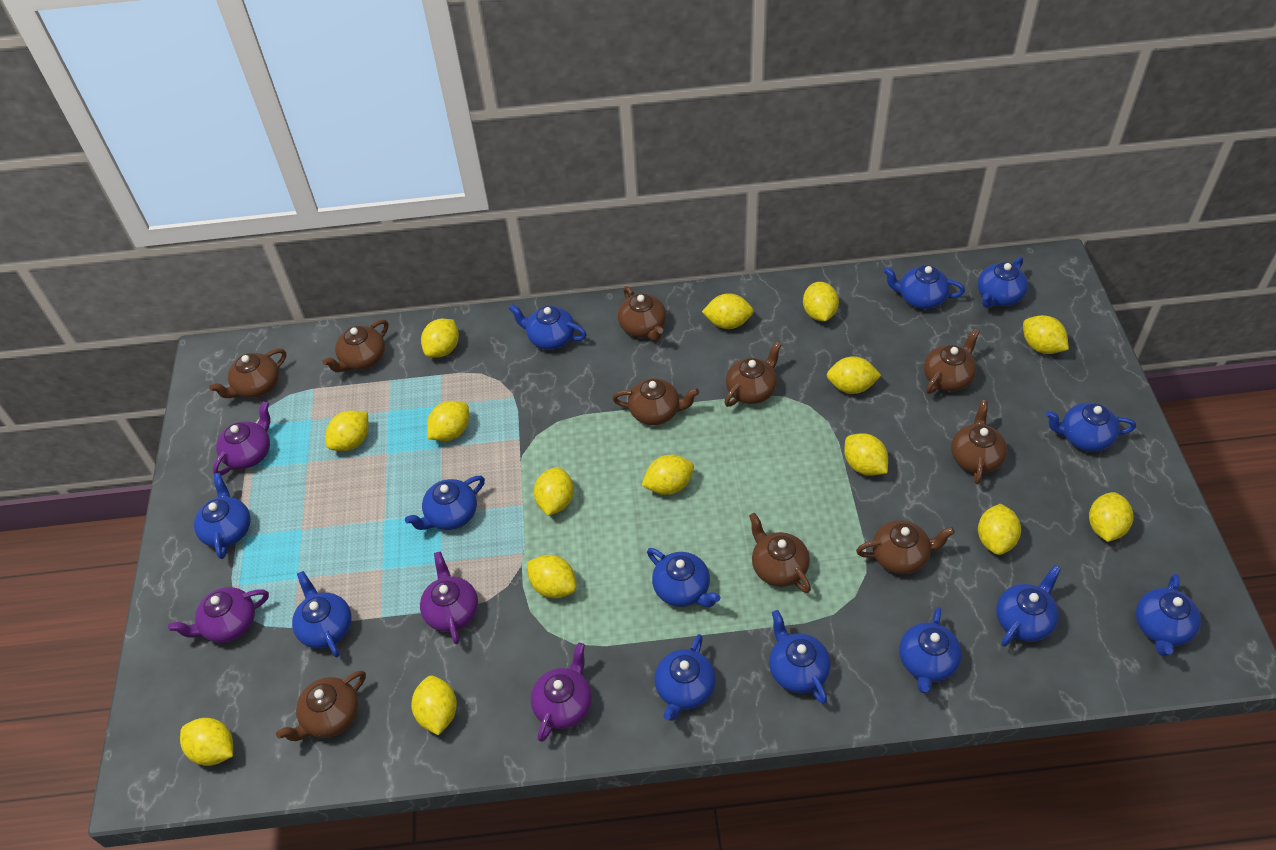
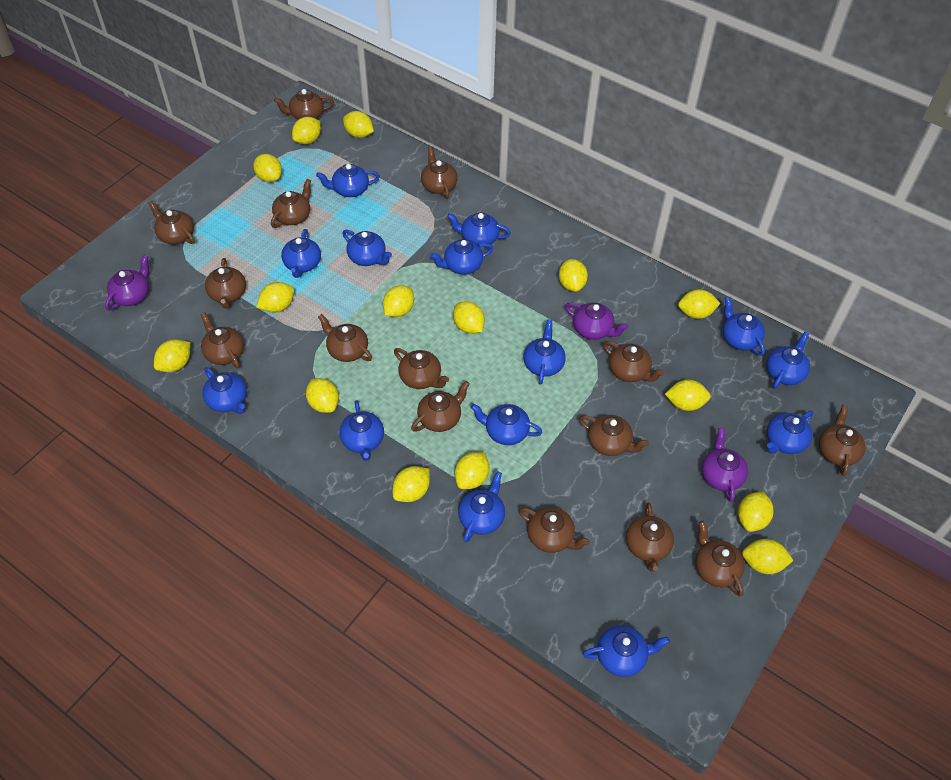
blue teapot: [194,473,251,559] [292,571,352,657] [405,476,485,530] [508,304,587,350] [647,548,720,607] [655,634,716,721] [769,610,831,704] [883,265,965,309] [899,607,962,693] [978,257,1028,308] [996,565,1061,647] [1046,402,1136,452] [1136,574,1201,657] = 13 -> [202,367,247,414] [281,229,321,278] [316,164,380,197] [339,400,384,461] [342,230,392,266] [430,239,493,274] [447,213,511,246] [458,471,505,542] [471,404,542,445] [523,320,566,385] [583,625,670,677] [723,297,765,356] [766,332,810,389] [766,411,814,454] = 14
brown teapot: [209,349,286,398] [276,670,366,741] [323,320,388,372] [612,378,699,425] [618,286,667,341] [724,342,782,407] [749,513,811,593] [856,520,955,574] [924,329,980,394] [951,400,1007,484] = 10 -> [148,200,195,244] [201,312,244,368] [205,258,246,309] [271,178,311,228] [274,89,334,120] [318,314,372,362] [394,348,449,389] [411,381,470,432] [421,146,458,198] [519,507,590,553] [579,415,649,456] [603,341,664,382] [626,502,674,571] [696,521,745,597] [819,404,865,476] = 15
purple teapot: [168,587,269,643] [213,401,271,475] [420,551,478,644] [531,643,592,742] = 4 -> [105,255,149,311] [565,302,628,340] [702,428,748,502] = 3

